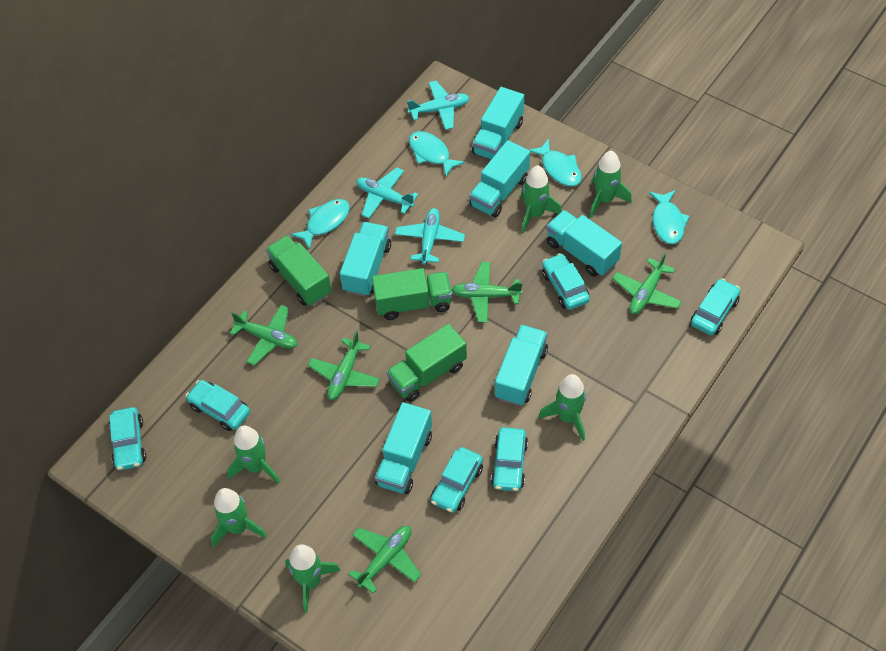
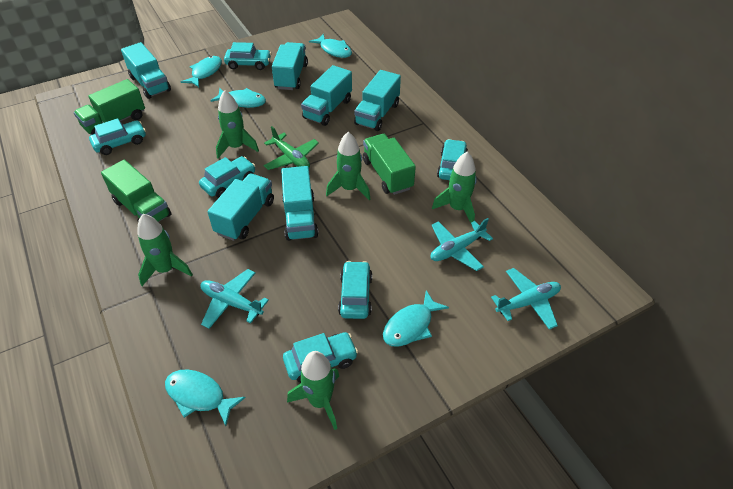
green plane: [230,305,297,366] [308,331,380,400] [348,526,421,594] [452,262,523,323] [612,253,682,314] = 5 -> [263,126,319,170] = 1
green rocket: [211,488,267,547] [227,425,280,484] [285,544,341,613] [521,165,562,234] [539,374,586,441] [589,150,632,218] = 6 -> [137,214,193,286] [216,90,259,158] [287,351,339,430] [326,132,370,200] [432,152,477,225] = 5
turquoise fish: [290,199,350,250] [409,131,465,177] [529,139,582,187] [649,190,690,244] = 4 -> [165,369,246,426] [181,56,222,87] [210,88,266,108] [309,34,352,58] [383,290,449,347] = 5

